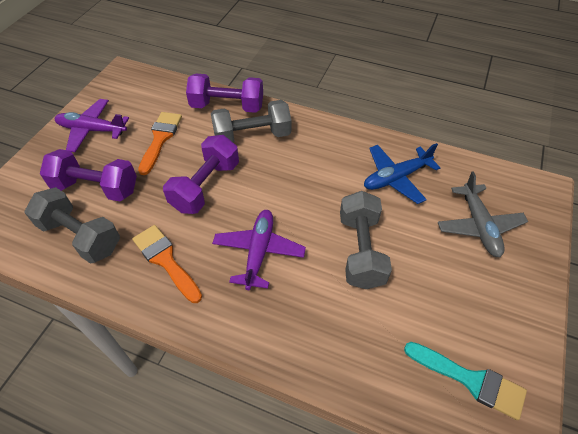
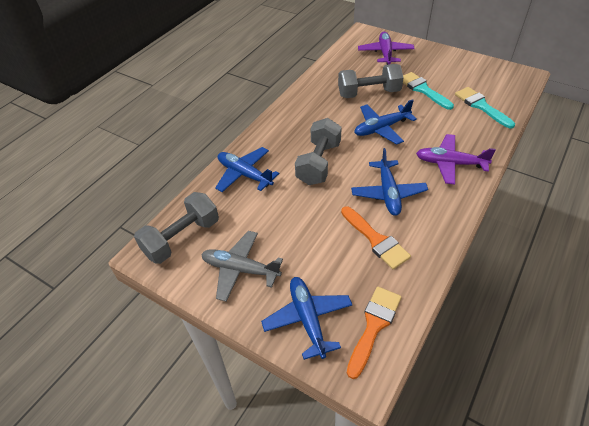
blue plane: [364,143,440,204] = 1 -> [215,147,279,192] [261,277,352,360] [351,148,428,216] [354,99,417,144] = 4
purple dumbbell: [40,149,137,201] [163,135,239,214] [186,74,263,113] = 3 -> none = 0
turquoise brush: [404,342,527,420] = 1 -> [403,72,454,110] [455,87,515,128] = 2

